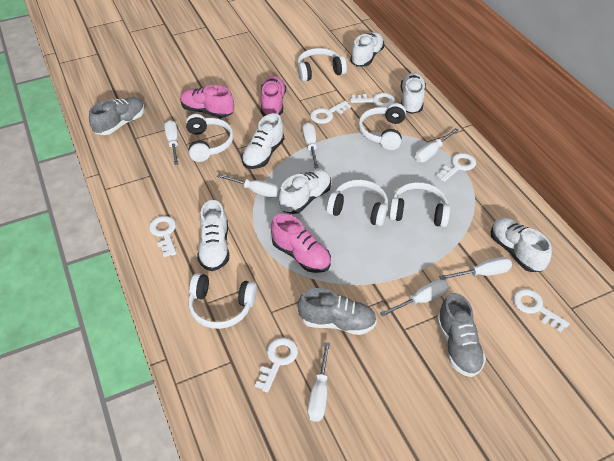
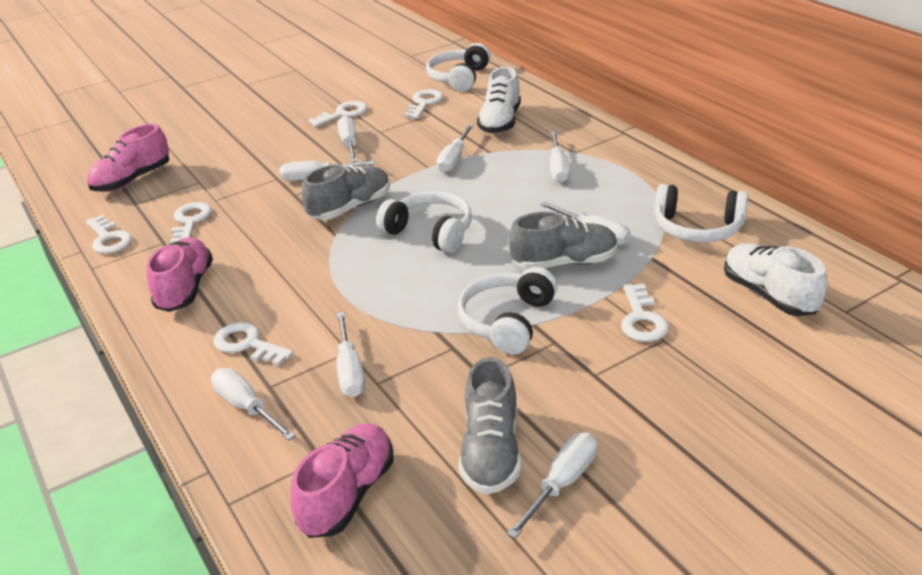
white headphones: [186,114,234,162] [188,273,257,329] [297,48,347,82] [327,179,388,226] [358,103,406,150] [389,182,450,227] = 6 -> [376,191,472,253] [426,43,491,92] [458,267,557,355] [654,184,748,243] = 4
white screwdriver: [164,120,178,165] [217,174,280,198] [302,122,319,168] [308,342,330,422] [380,279,449,317] [415,128,458,163] [439,257,512,280] = 7 -> [211,368,296,441] [280,161,374,181] [337,116,357,162] [337,312,365,397] [437,124,474,173] [507,433,598,539] [540,202,631,245] [550,132,570,183] = 8
white shoe: [197,200,229,271] [241,113,284,169] [279,169,331,214] [350,32,384,67] [401,73,426,114] [491,218,552,272] = 6 -> [477,67,521,134] [724,243,827,316] = 2

